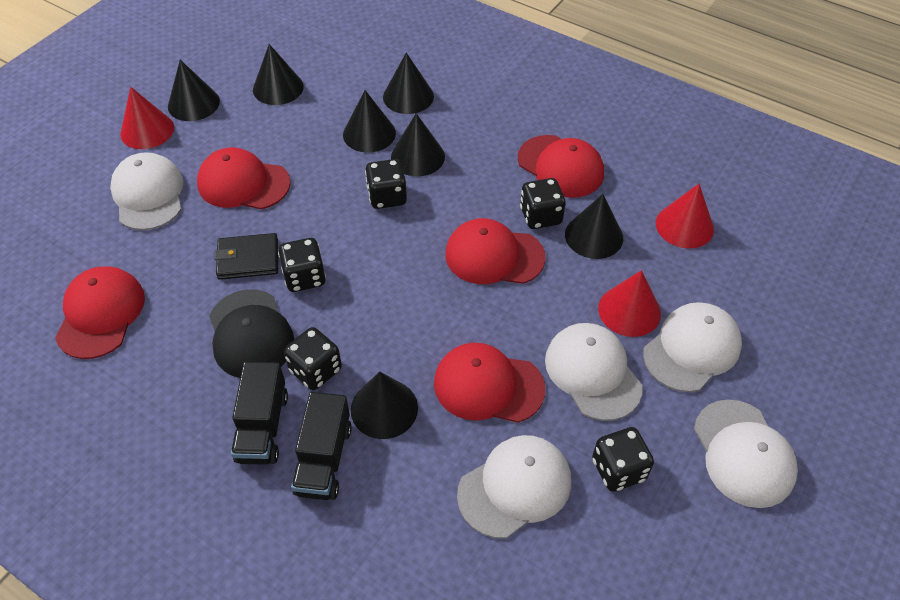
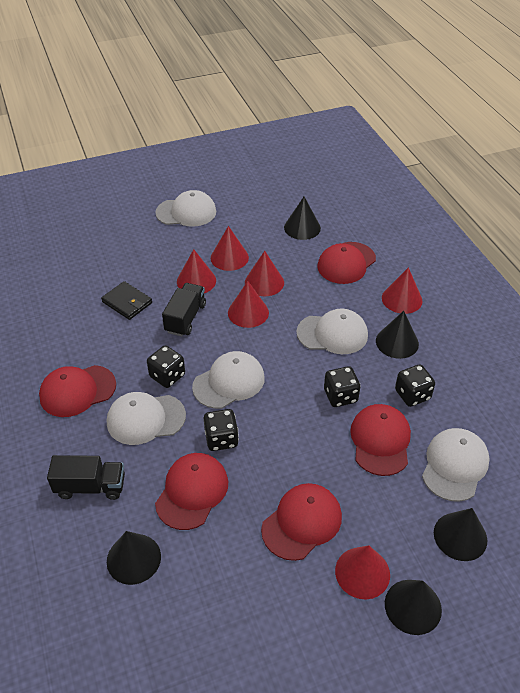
black cap: [209,289,294,378] = 1 -> none = 0
black cone: [168,60,220,121] [253,44,304,105] [343,90,396,153] [351,371,418,439] [383,53,434,114] [391,113,445,176] [565,194,623,259] = 7 -> [107,531,161,585] [284,197,321,240] [376,311,419,359] [385,580,442,635] [434,508,487,561] = 5
black dice: [278,238,326,292] [284,327,342,390] [365,159,407,209] [520,178,566,229] [592,427,654,492] = 5 -> [147,345,185,388] [204,409,239,451] [324,366,360,407] [395,364,435,407] = 4
red cone: [120,87,174,149] [598,270,661,337] [656,184,714,249] = 3 -> [177,249,216,293] [211,226,249,271] [228,281,269,328] [245,251,284,296] [335,545,390,599] [382,267,422,314] = 6

